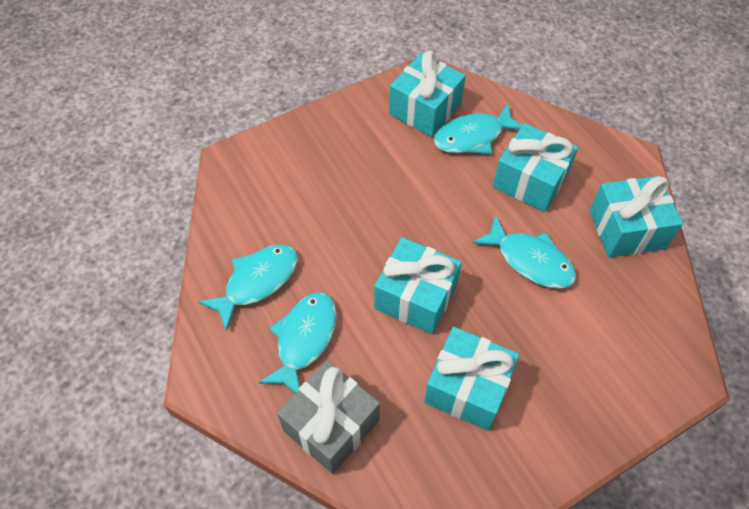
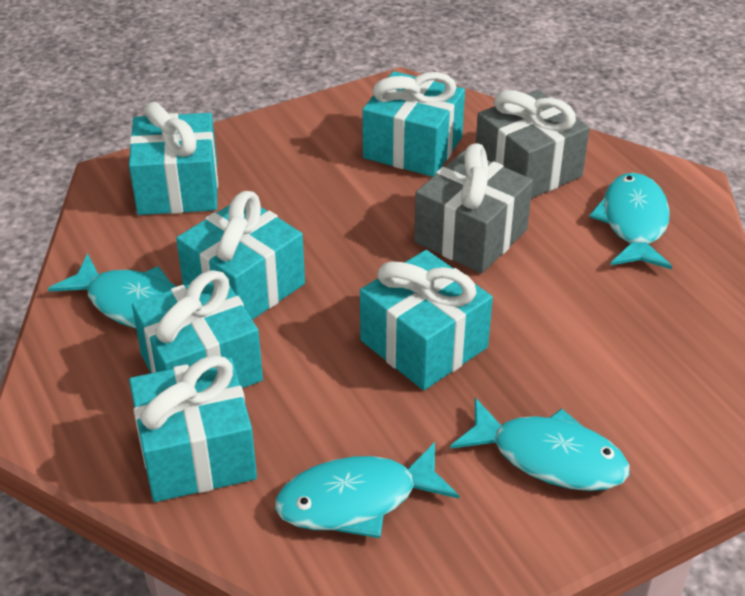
grey gift: [277,360,380,474] = 1 -> [414,143,533,274] [476,90,590,199] = 2
turquoise gift: [374,237,462,334] [389,51,466,137] [424,327,520,431] [493,123,578,212] [590,176,683,258] = 5 -> [129,102,218,215] [129,355,257,502] [132,270,263,388] [176,191,305,320] [360,250,493,390] [362,71,465,177] = 6

